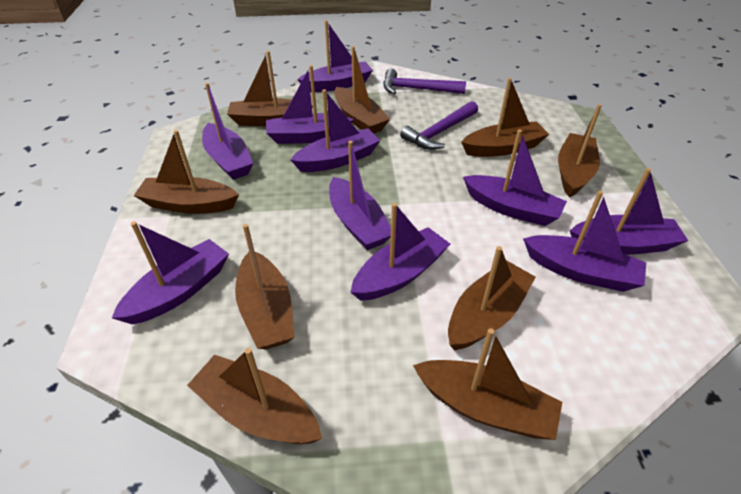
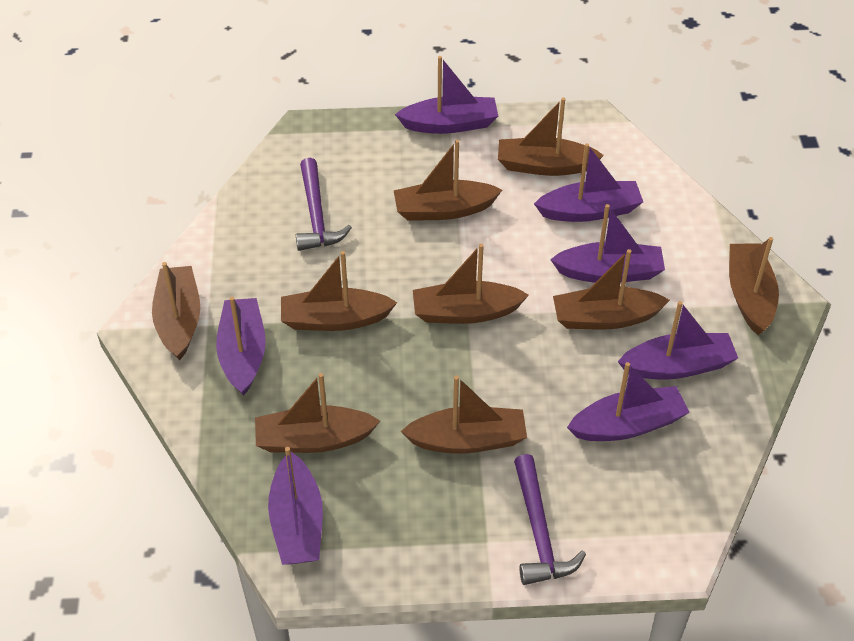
purple boat: [112,221,229,324] [202,83,253,180] [266,65,354,144] [290,89,381,172] [297,20,373,92] [329,141,391,250] [350,203,450,301] [463,129,567,226] [523,191,646,292] [570,168,688,255] = 10 -> [216,297,266,396] [268,447,323,565] [395,56,498,134] [534,143,643,222] [550,204,665,283] [567,362,690,441] [618,301,738,379] = 7

